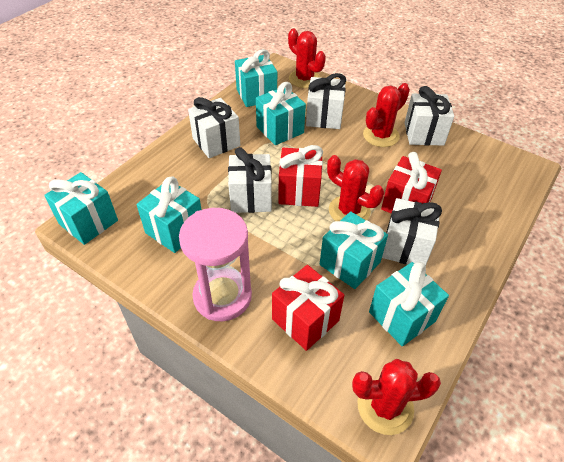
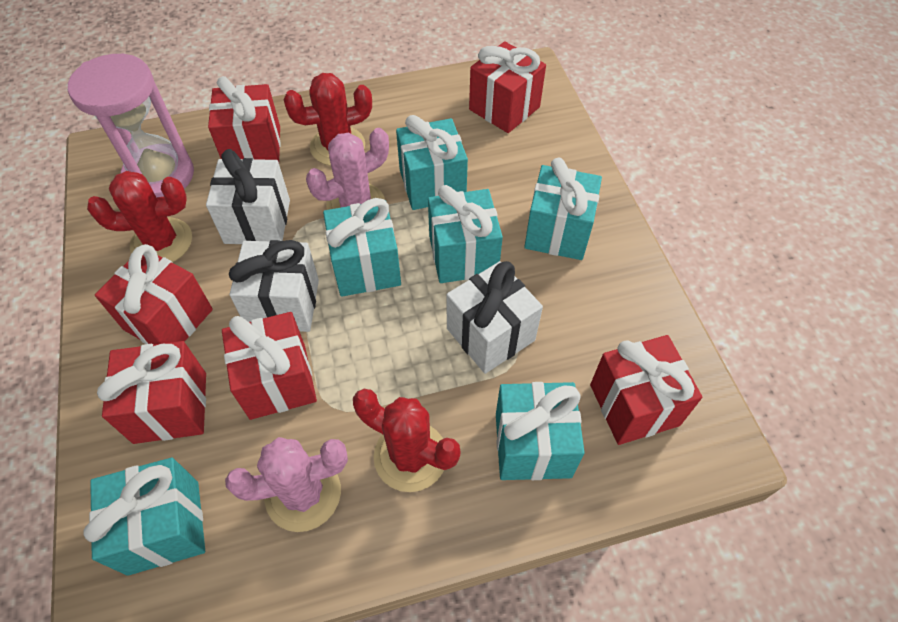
pink cactus: none = 0 -> [225,437,348,532] [306,128,389,210] = 2
red cactus: [288,29,326,88] [327,155,384,221] [352,359,441,435] [363,83,410,147] = 4 -> [87,171,192,262] [283,73,372,166] [353,389,460,492] = 3
red gift: [272,265,344,351] [278,145,323,207] [381,152,442,214] = 3 -> [95,244,213,345] [97,341,206,444] [208,76,281,162] [222,312,317,420] [469,41,546,133] [590,335,702,445] = 6
white gift: [188,97,240,158] [228,147,272,213] [306,73,346,129] [382,198,442,266] [405,86,454,146] = 5 -> [206,149,290,244] [229,240,319,332] [447,261,543,374] = 3

